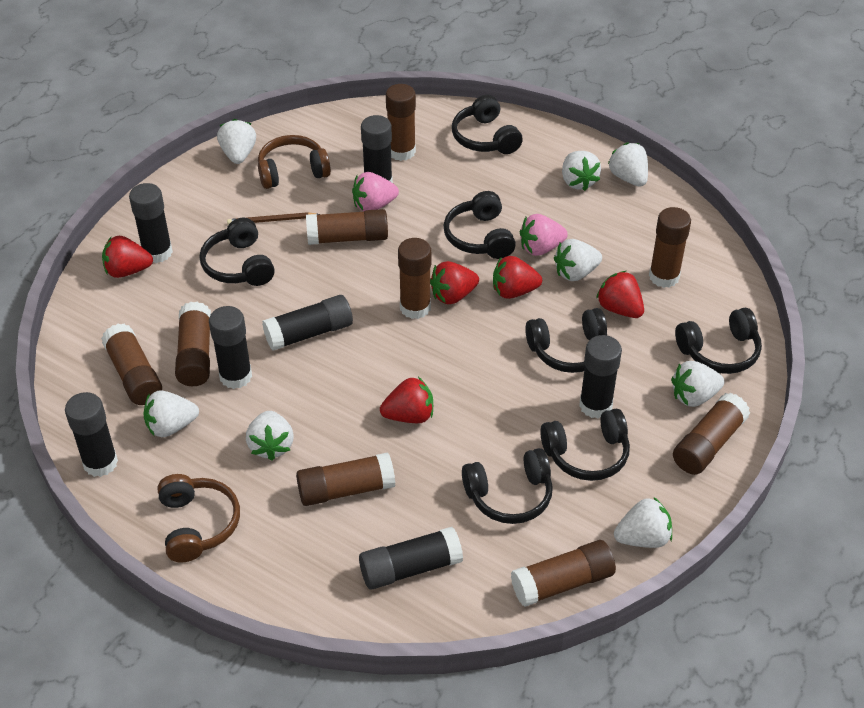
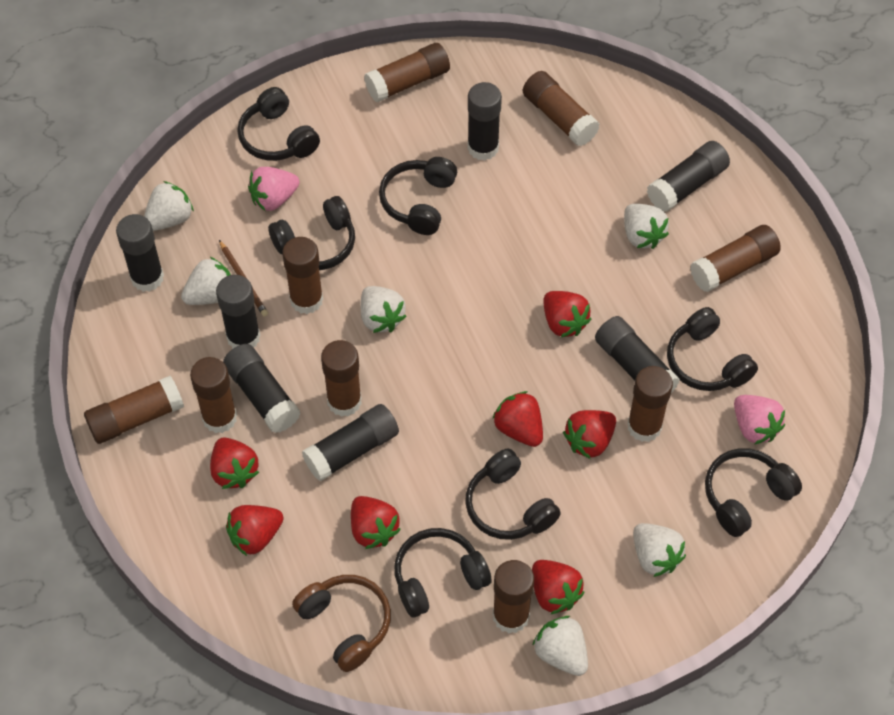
brown headphones: [157,474,240,562] [258,135,331,189] = 2 -> [292,575,391,672] = 1
red strawberry: [102,236,153,278] [380,377,433,423] [430,261,479,304] [493,256,542,299] [596,271,644,318] = 5 -> [210,437,259,489] [226,505,284,556] [351,496,401,549] [492,391,543,447] [532,560,585,614] [544,291,591,338] [563,410,616,459] = 7
white strawberry: [143,391,199,437] [217,119,256,164] [246,411,294,461] [554,239,602,281] [562,151,601,191] [608,143,648,187] [614,498,672,548] [671,361,724,407] = 8 -> [144,181,194,231] [181,257,231,305] [360,286,407,333] [533,616,588,676] [624,204,669,249] [633,523,686,577] = 6

